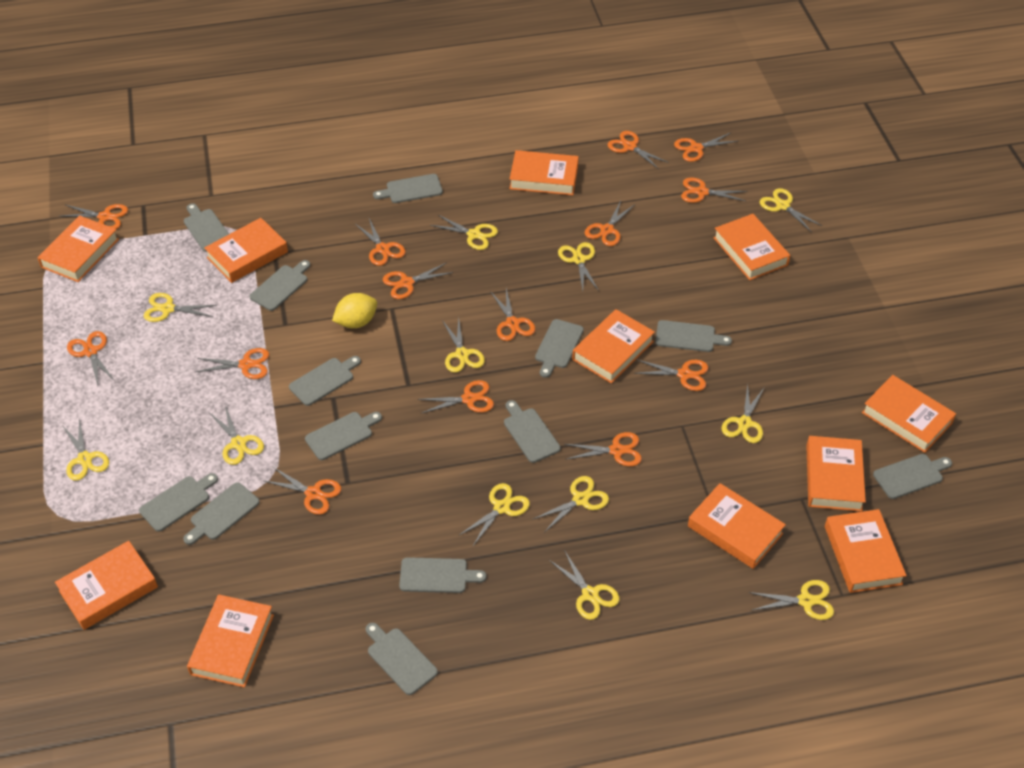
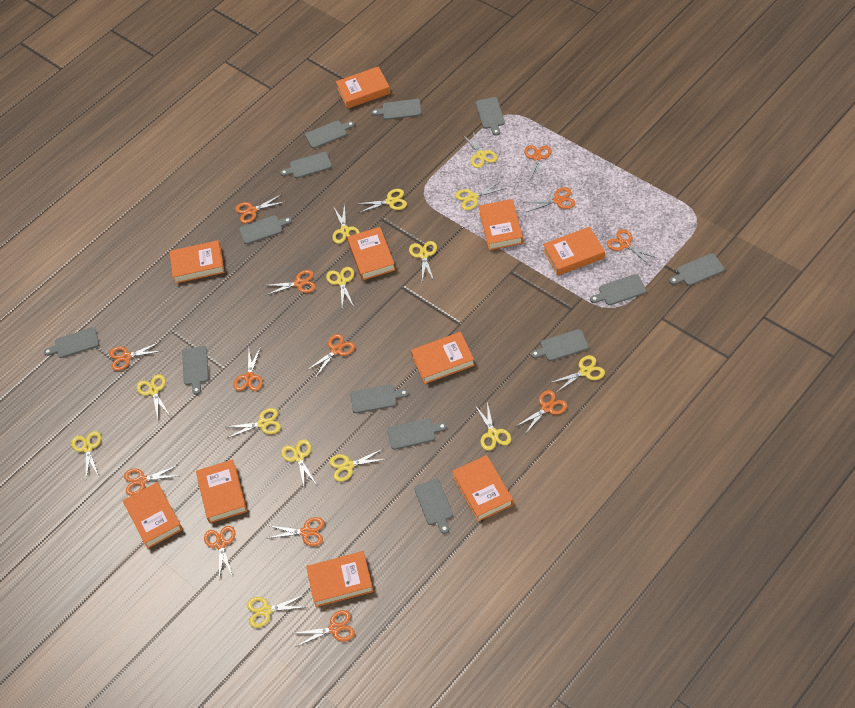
orange book: [37,215,119,282] [55,541,158,630] [187,595,274,687] [204,218,288,283] [509,150,579,195] [572,309,655,384] [688,483,786,569] [713,214,790,280] [806,436,866,512] [825,509,907,593] [862,375,956,453] = 11 -> [123,482,183,549] [169,240,225,284] [196,459,247,523] [306,551,374,607] [336,66,391,109] [347,227,395,281] [411,332,475,384] [452,455,513,522] [479,199,523,250] [543,227,605,276] = 10
orange scissors: [60,204,128,229] [67,331,115,385] [196,348,269,379] [264,466,341,515] [355,218,406,266] [383,262,454,299] [417,380,494,414] [490,288,535,341] [565,432,642,466] [585,201,634,246] [607,131,669,169] [634,359,708,391] [674,133,737,162] [681,177,747,203] = 14 -> [109,342,162,371] [124,465,178,496] [204,526,236,579] [233,347,263,391] [235,194,284,223] [264,270,316,295] [266,517,324,546] [296,610,355,647] [306,334,355,378] [515,390,567,434] [524,145,552,181] [524,187,575,212] [607,229,657,265] = 13
yellow lemon: [332,293,377,328] = 1 -> none = 0
yellow scissors: [62,418,109,481] [144,293,217,322] [210,406,264,465] [430,214,498,250] [442,317,485,373] [458,483,530,546] [533,476,609,532] [549,550,620,620] [558,242,599,291] [721,384,765,443] [748,580,834,620] [759,188,822,232] = 12 -> [71,431,101,478] [137,374,170,419] [227,408,281,438] [247,594,306,628] [281,439,317,486] [326,267,354,308] [329,449,387,482] [332,203,360,244] [358,189,407,213] [409,241,437,281] [455,181,506,210] [463,132,497,168] [476,402,511,451] [549,355,605,393] = 14

